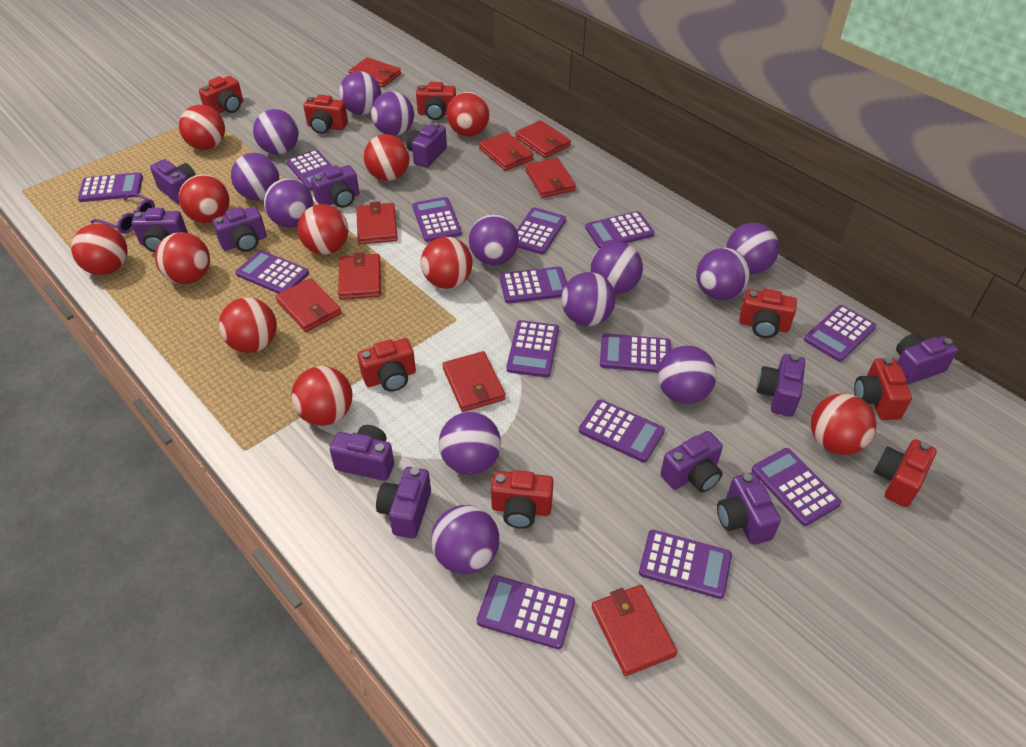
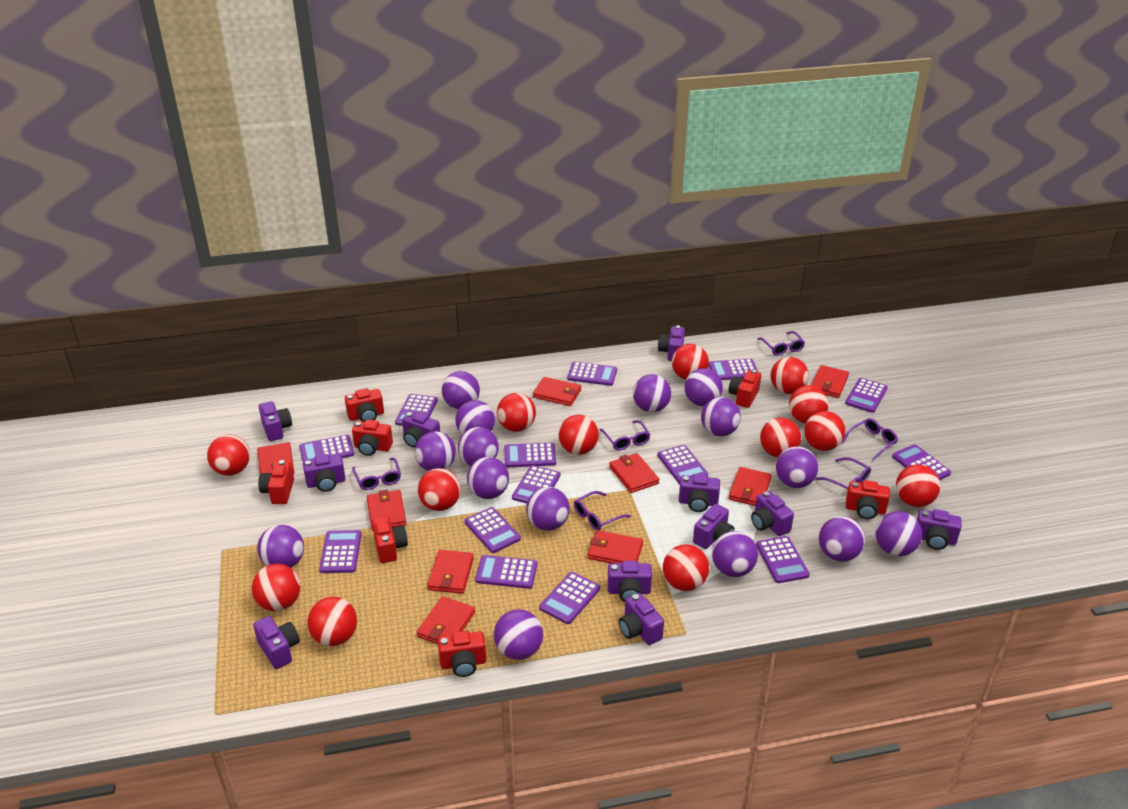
purple ball: [231,153,279,200] [253,109,298,155] [264,179,313,228] [339,71,381,115] [371,91,414,136] [431,505,499,575] [439,412,501,475] [469,214,519,265] [562,272,616,326] [591,242,643,294] [657,345,717,404] [696,248,750,300] [727,223,779,274] = 13 -> [257,525,304,568] [415,431,456,471] [442,371,480,409] [455,400,495,434] [458,427,499,466] [467,457,509,499] [494,609,543,660] [526,487,570,531] [633,374,671,413] [685,368,723,406] [701,397,741,436] [712,531,758,577] [776,446,818,488] [819,516,865,562] [875,511,922,556] = 15
purple glasses: [90,193,155,233] = 1 -> [352,458,401,490] [574,491,631,530] [600,420,650,450] [758,331,805,356] [815,457,871,489] [842,418,898,461] = 6
red ball: [71,224,128,275] [155,232,210,284] [179,105,225,150] [179,174,229,223] [219,297,277,353] [291,366,352,426] [297,204,348,254] [364,134,410,181] [421,237,473,289] [447,92,490,136] [811,393,877,455] = 11 -> [207,435,250,476] [252,564,300,611] [307,597,357,646] [418,468,461,511] [497,393,536,432] [559,415,599,455] [663,544,709,591] [672,344,709,380] [760,417,801,457] [771,357,809,394] [789,385,829,424] [804,411,845,451] [896,464,941,507] = 13
red camera: [199,76,243,113] [303,95,348,134] [358,338,416,392] [416,82,456,120] [491,470,553,529] [739,289,797,338] [854,357,912,420] [874,439,937,507] = 8 -> [258,460,294,504] [345,388,384,422] [352,420,393,456] [372,516,408,563] [438,631,486,677] [728,369,761,408] [846,480,890,519] = 7

